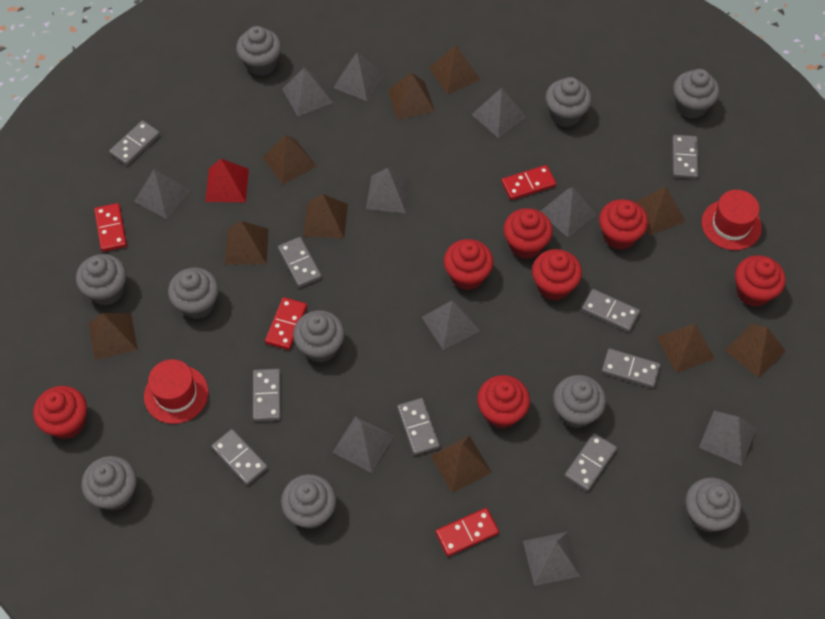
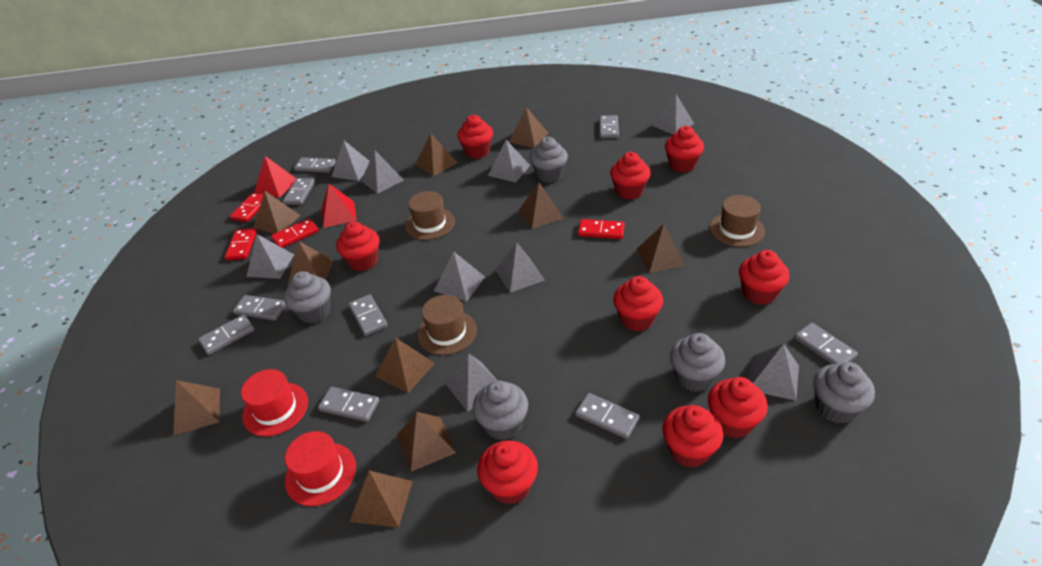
brown hat: none = 0 -> [405,191,455,240] [417,295,477,355] [710,195,765,247] = 3
grey cupcake: [76,254,126,305] [81,456,137,511] [168,267,219,319] [236,26,281,76] [281,474,336,529] [293,310,345,363] [545,77,592,127] [553,375,606,428] [673,69,719,119] [685,478,741,532] = 10 -> [284,271,331,324] [472,381,528,440] [530,137,568,183] [670,333,725,392] [813,362,875,424] = 5
grey pyramid: [134,169,190,219] [282,67,333,116] [333,52,384,101] [333,416,394,473] [366,168,411,213] [422,299,480,350] [471,88,526,138] [523,532,580,586] [540,187,596,237] [699,411,756,466] = 10 -> [246,234,294,279] [332,141,370,181] [361,150,404,194] [434,252,485,302] [445,353,498,412] [488,140,530,183] [496,242,545,293] [652,94,694,134] [749,344,799,401] = 9
red cupcake: [33,386,87,439] [444,239,493,290] [477,375,530,428] [503,208,553,259] [532,249,582,300] [599,199,648,250] [735,255,786,307] = 7 -> [336,221,380,271] [457,115,493,159] [477,440,538,504] [610,152,651,200] [613,276,663,332] [662,405,723,468] [665,126,704,172] [708,377,768,438] [739,250,789,305] = 9
red pyramid: [205,159,249,202] = 1 -> [254,156,296,198] [321,184,357,228] = 2

